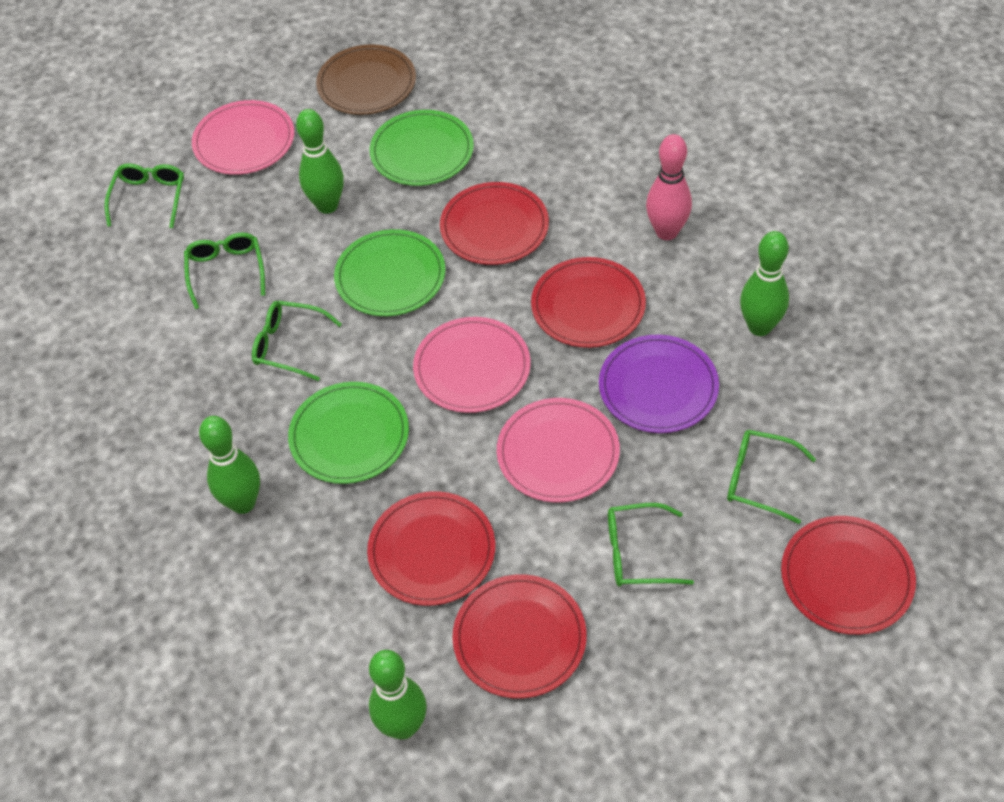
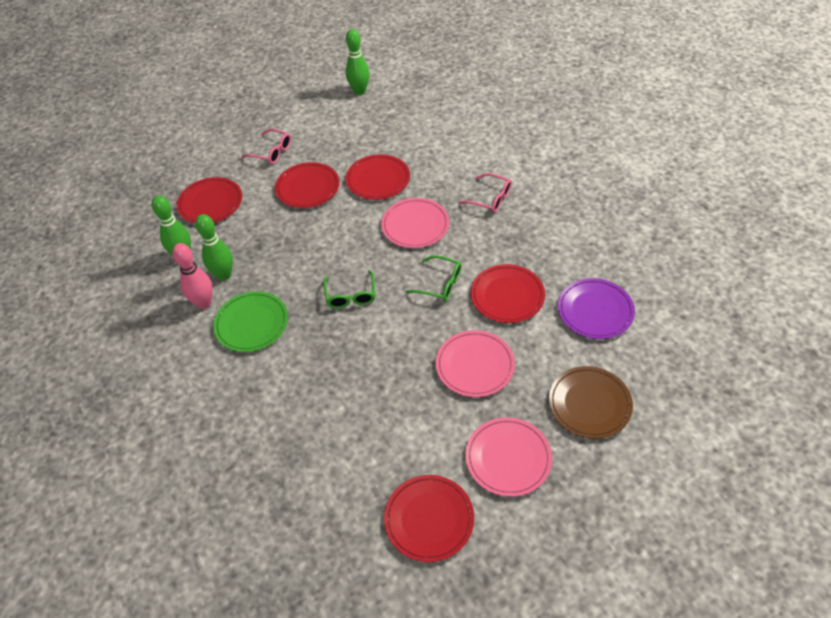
green bowling pin: [199,416,260,514] [296,109,344,214] [369,650,427,740] [740,231,789,336] = 4 -> [152,195,191,256] [195,214,233,280] [346,29,370,95] = 3
green glasses: [104,163,184,228] [184,233,265,309] [252,301,342,381] [608,503,694,587] [727,430,816,524] = 5 -> [323,270,375,309] [406,255,462,301] = 2
green plate: [288,382,409,484] [334,229,446,316] [369,110,474,186] = 3 -> [213,291,288,352] = 1
pink glasses: none = 0 -> [241,129,291,164] [458,173,512,213] = 2

